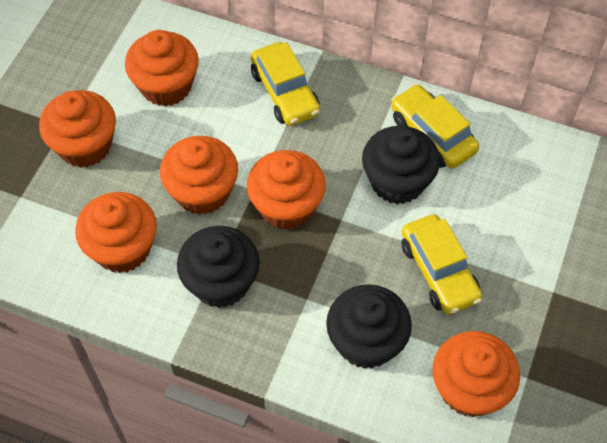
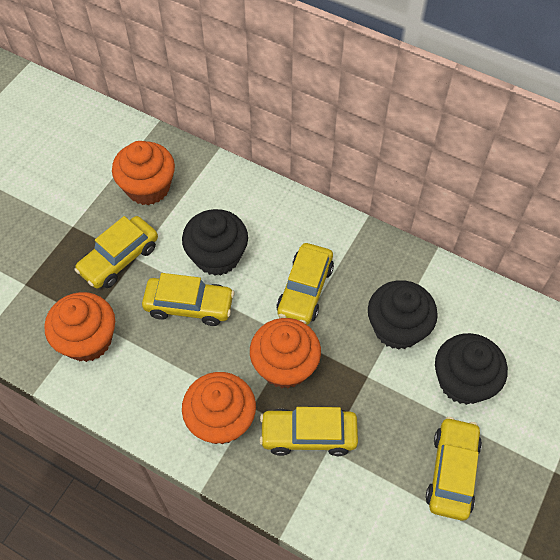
orange cupcake: [39,90,116,168] [75,192,157,273] [125,30,199,107] [160,136,238,215] [247,150,326,230] [433,331,520,417] = 6 -> [44,292,115,362] [112,141,175,205] [182,372,256,445] [250,318,321,388] = 4
yellow car: [251,42,320,126] [391,84,479,169] [401,214,482,315] = 3 -> [74,216,158,289] [142,273,234,326] [259,407,358,456] [276,243,334,325] [426,417,482,521] = 5

